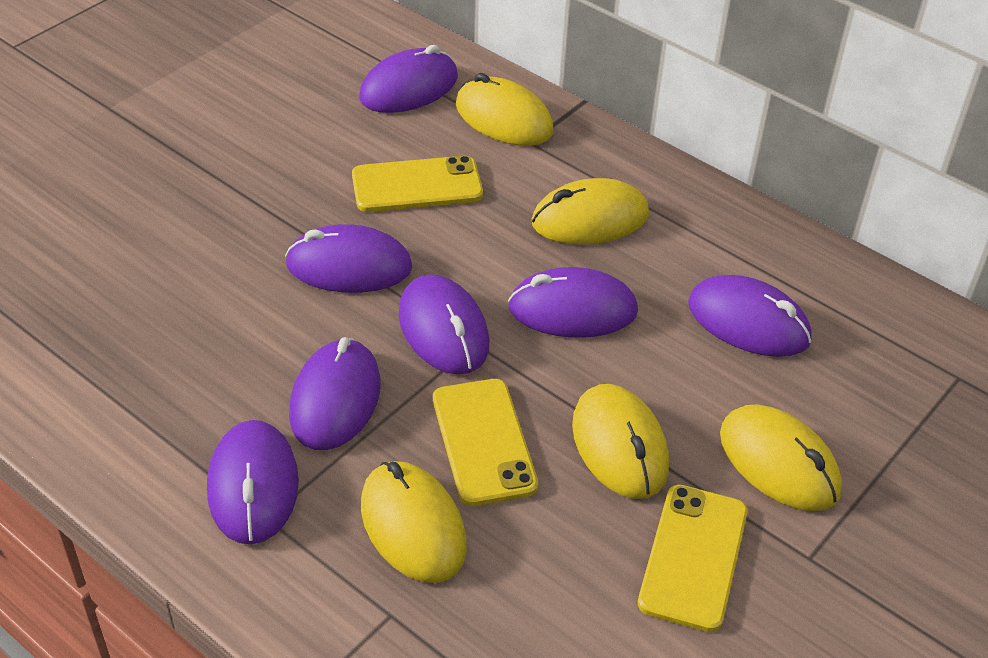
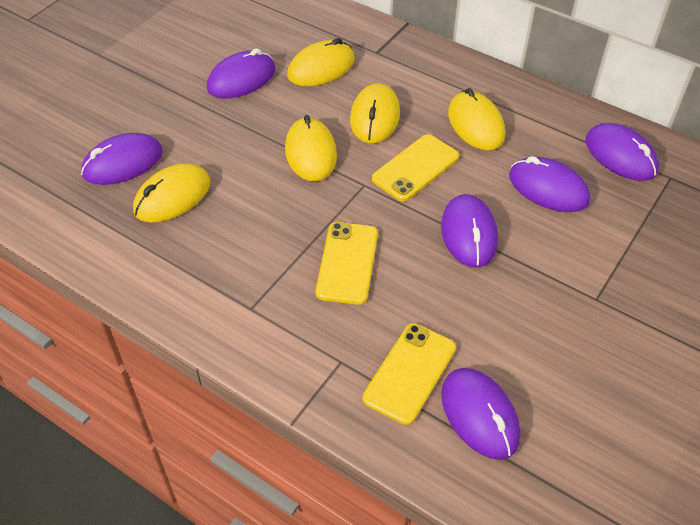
purple mouse: [207,420,299,545] [285,224,413,293] [289,337,381,450] [359,45,458,113] [399,274,489,375] [508,267,638,338] [688,275,812,357] = 7 -> [81,133,163,185] [207,48,275,98] [441,194,498,268] [441,368,520,460] [509,156,590,212] [585,123,659,181] = 6

